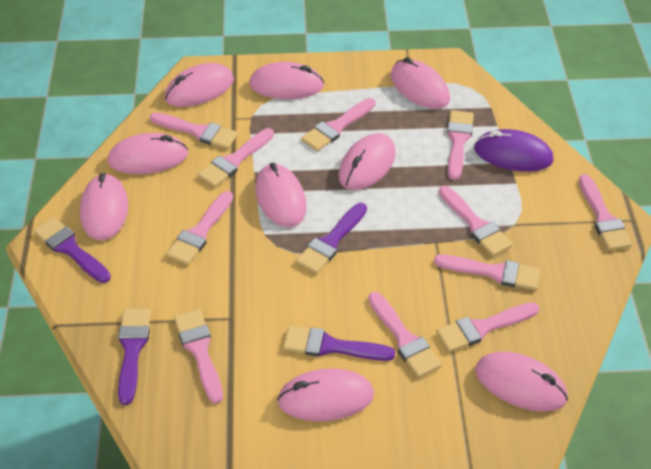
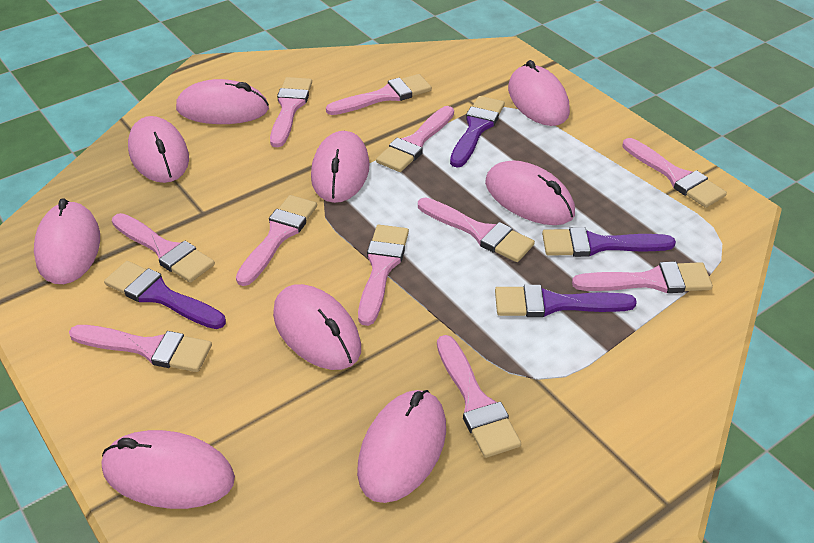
purple mouse: [474,129,554,172] = 1 -> none = 0

